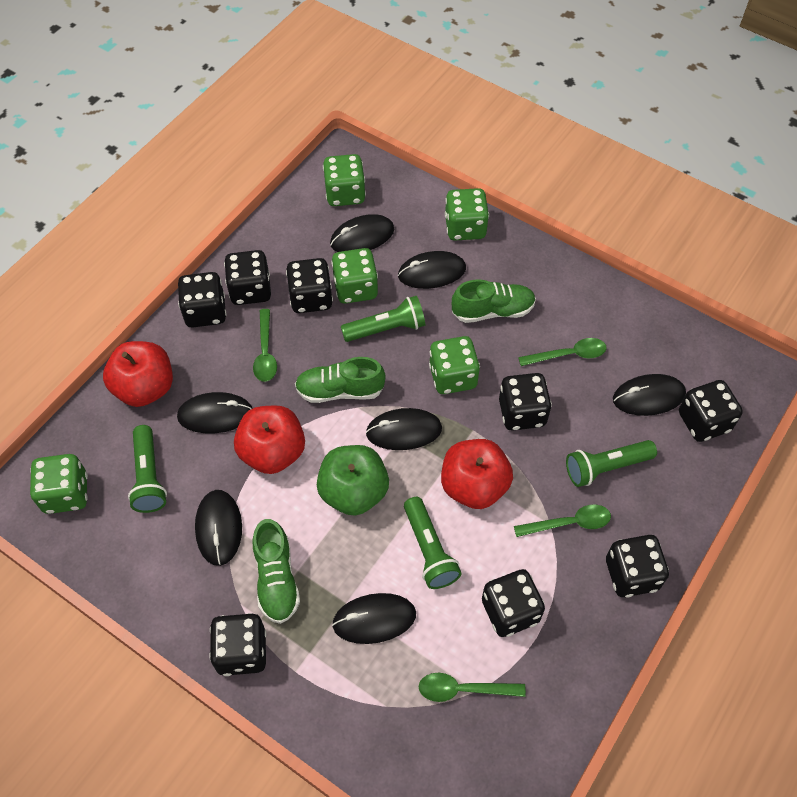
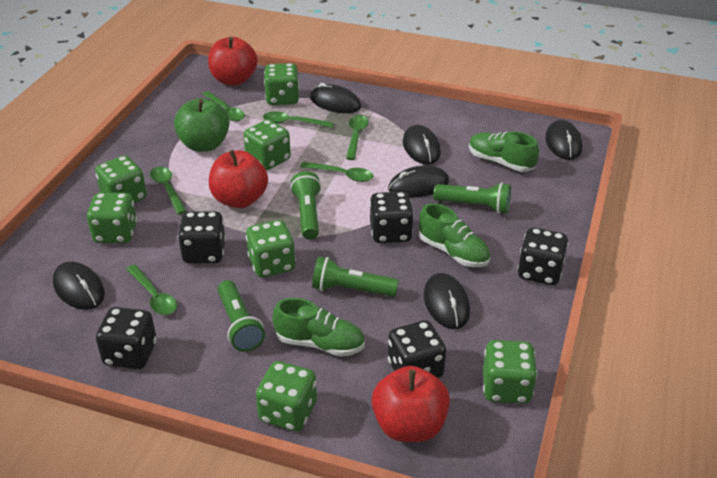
black dice: [178,272,226,328] [209,613,266,676] [224,250,271,305] [286,258,333,313] [482,569,545,637] [499,373,552,431] [606,535,669,597] [679,380,743,442] = 8 -> [96,307,157,369] [178,211,226,264] [370,192,414,243] [388,320,446,378] [517,228,568,285] = 5
black mouse: [177,392,253,433] [195,490,242,566] [330,214,394,252] [332,593,416,644] [366,408,442,450] [398,251,466,289] [613,374,686,416] = 7 -> [53,262,105,310] [310,83,361,113] [388,165,449,198] [403,125,441,164] [424,273,470,329] [545,120,582,160] = 6
green dice: [30,454,88,514] [323,154,366,206] [331,248,378,304] [429,336,480,394] [445,188,489,240] = 5 -> [87,193,137,243] [95,155,147,203] [243,120,291,170] [246,220,296,277] [256,361,317,431] [264,63,299,105] [483,340,537,404] = 7
green spoon: [253,309,277,382] [419,673,526,702] [514,504,611,537] [518,338,607,366] = 4 -> [127,265,177,315] [150,166,186,214] [203,91,245,121] [263,111,334,128] [300,162,374,182] [346,115,368,160] = 6

